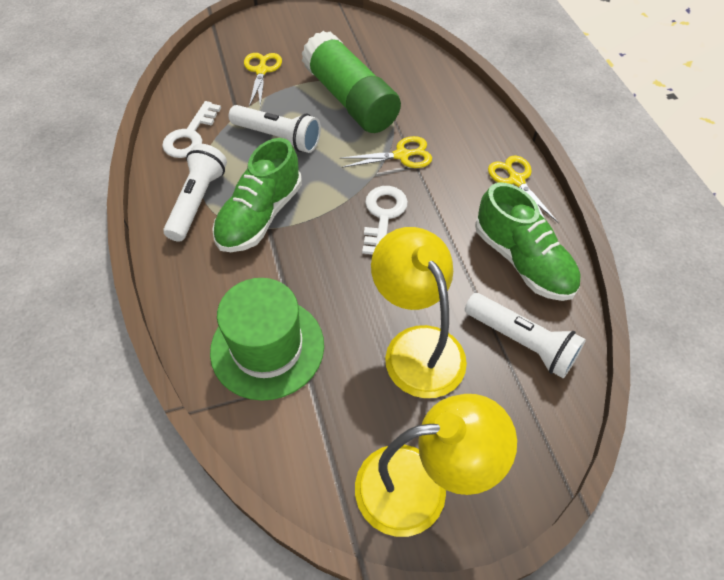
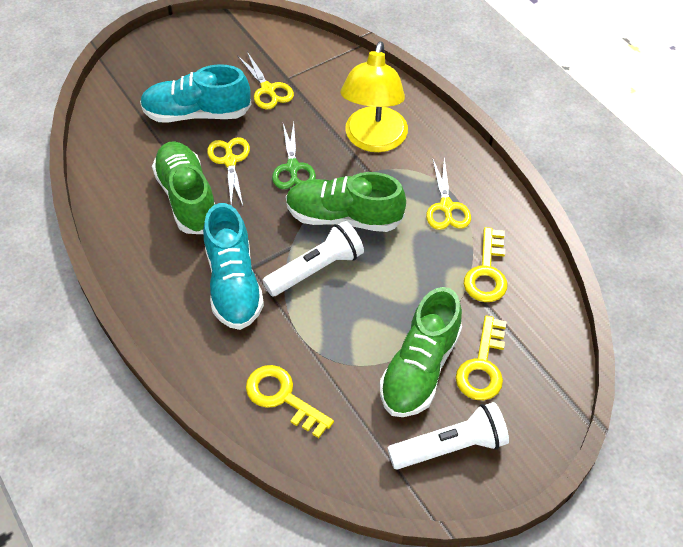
green glue stick: [301,31,401,133] = 1 -> none = 0
green hat: [210,278,324,401] = 1 -> none = 0
green scissors: none = 0 -> [272,122,316,189] = 1
green shoe: [212,138,302,252] [475,183,581,301] = 2 -> [152,141,215,234] [286,172,406,232] [380,287,462,417] = 3
turquoise shoe: none = 0 -> [140,64,252,122] [203,203,264,330] = 2
white flashlight: [163,144,227,242] [229,105,321,153] [465,293,586,378] = 3 -> [262,220,364,297] [387,402,509,470] = 2
white key: [162,101,221,158] [362,186,408,254] = 2 -> none = 0
yellow key: none = 0 -> [246,365,334,438] [456,315,507,400] [464,227,507,302] = 3
yellow lamp: [355,394,517,537] [371,227,467,398] = 2 -> [340,41,408,152] = 1

